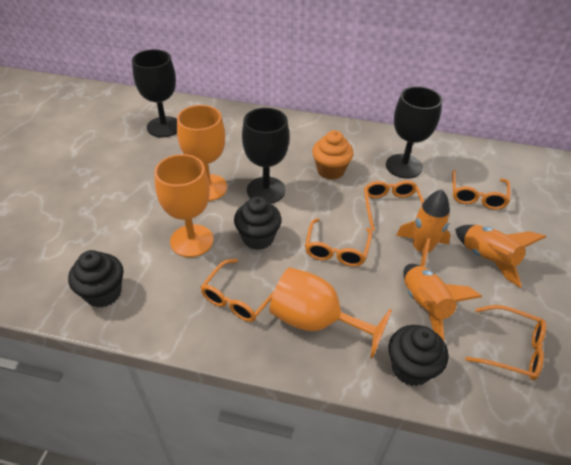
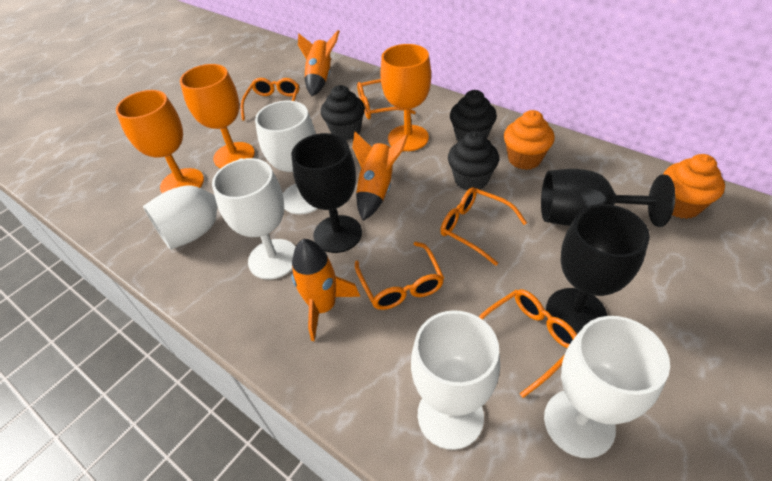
orange cupcake: [312,130,354,180] = 1 -> [504,110,555,170] [663,154,725,219] = 2
white goblet: none = 0 -> [143,158,243,250] [212,158,296,280] [255,101,318,215] [411,310,500,450] [544,316,670,458] = 5

